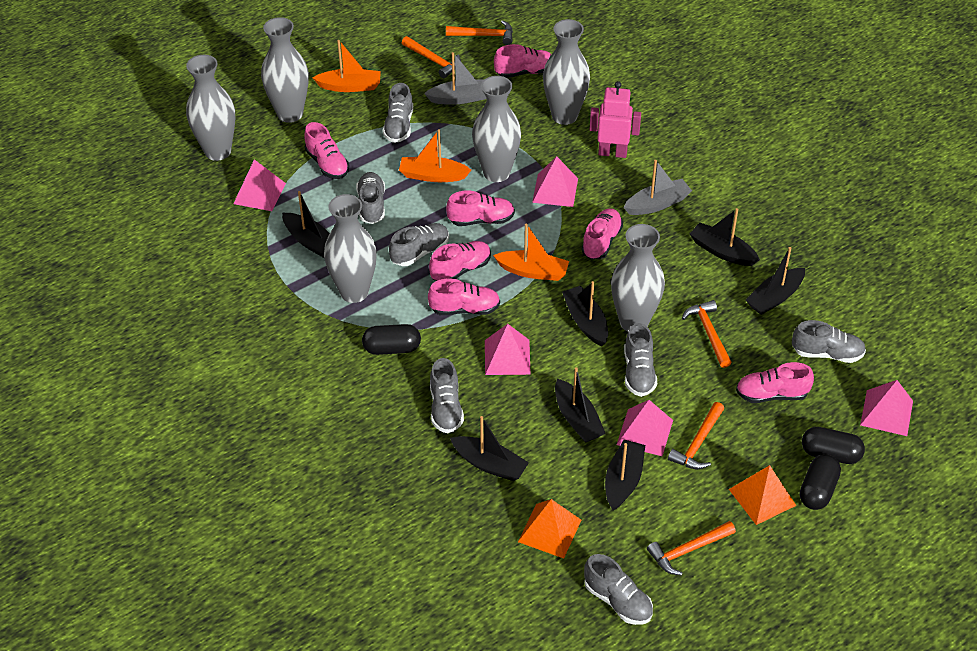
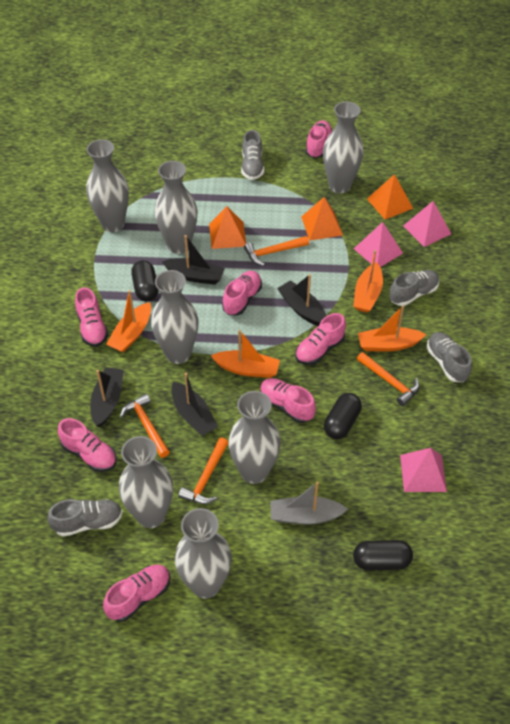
black boat: [282,191,330,258] [450,416,529,481] [555,367,606,443] [562,281,608,347] [605,440,645,511] [690,208,760,266] [746,247,805,315] = 7 -> [90,367,123,427] [162,235,225,285] [171,373,218,436] [277,274,326,326] = 4
grey boat: [424,52,486,105] [624,160,692,215] = 2 -> [270,482,348,524] = 1
grey shoe: [356,172,385,224] [383,83,413,143] [389,223,449,266] [430,358,464,433] [584,554,653,625] [624,323,657,397] [792,320,866,363] = 7 -> [47,499,123,537] [241,130,264,180] [389,270,439,306] [427,332,472,382] = 4
grey vase: [186,55,235,161] [261,17,309,123] [324,194,377,303] [472,76,521,182] [543,19,590,125] [611,224,665,332] = 6 -> [86,139,129,232] [119,436,173,528] [151,270,199,364] [154,161,198,254] [175,508,232,599] [228,391,281,484] [323,101,363,193] = 7
orange boat: [313,40,381,92] [399,129,471,182] [493,224,569,281] = 3 -> [106,290,151,353] [211,330,280,378] [353,250,383,313] [358,306,426,352] = 4
orange hammer: [402,36,461,78] [446,20,513,45] [647,521,736,576] [668,402,724,470] [682,300,732,368] = 5 -> [120,393,170,458] [178,438,228,504] [244,236,309,266] [357,352,420,406] = 4
orange pyramid: [518,499,581,558] [729,465,796,525] = 2 -> [209,206,246,249] [301,197,343,241] [367,174,413,219] = 3
pink pyramid: [233,159,286,211] [485,324,531,375] [532,156,578,207] [617,400,673,456] [860,380,913,436] = 5 -> [354,222,403,267] [400,448,447,492] [403,201,451,247] = 3
pink robot: [589,81,641,158] = 1 -> none = 0

